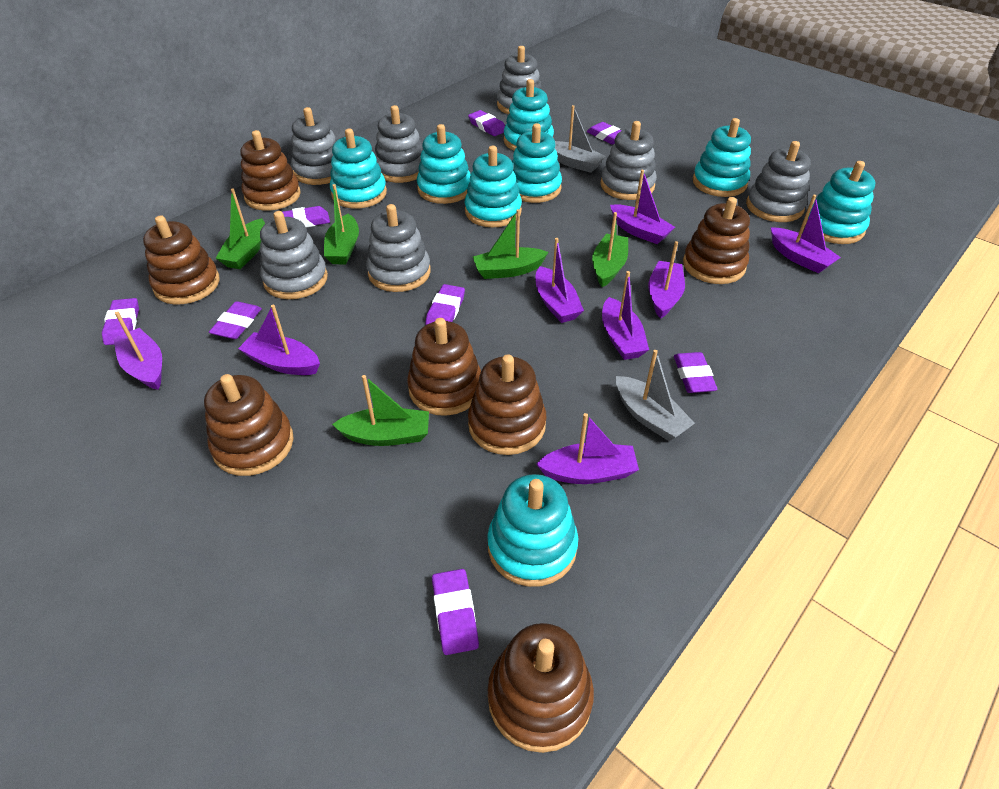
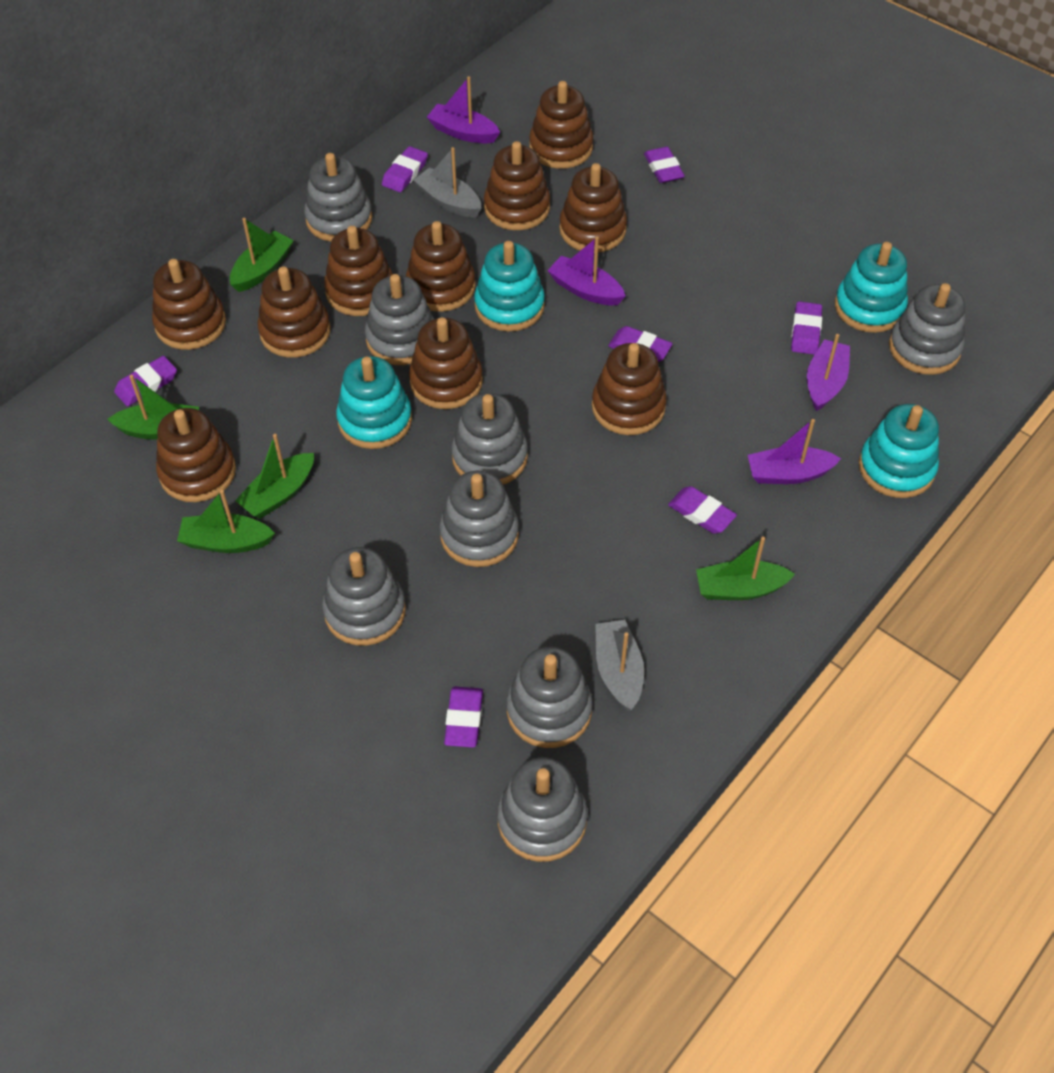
brown stacking toy: [143,216,220,305] [204,374,293,476] [240,130,301,211] [407,318,481,416] [468,354,546,455] [488,623,594,753] [683,197,750,284] = 7 -> [152,259,226,350] [156,408,236,502] [258,266,331,358] [324,226,393,316] [406,221,476,312] [409,317,483,409] [484,141,550,230] [529,81,593,169] [559,163,627,252] [592,343,667,435] = 10
grey stacking toy: [260,211,328,299] [291,107,336,185] [366,204,431,292] [375,105,423,183] [497,46,542,114] [600,121,657,200] [746,141,811,222] = 7 -> [304,153,372,242] [322,547,406,646] [365,274,434,365] [439,471,519,567] [451,393,528,485] [497,757,588,862] [506,647,593,748] [889,283,965,375] = 8
purple boat: [113,311,162,390] [238,304,320,375] [535,238,584,323] [536,413,639,484] [602,271,649,360] [610,170,675,244] [648,241,685,319] [771,195,841,273] = 8 -> [427,76,500,143] [547,237,626,305] [748,419,841,484] [807,334,850,411] = 4
purple eraser: [102,298,139,345] [209,301,262,339] [283,206,330,227] [425,284,465,325] [432,569,479,655] [468,110,505,136] [587,122,622,145] [674,352,718,393] = 8 -> [114,356,177,406] [382,146,428,192] [444,687,483,747] [608,326,673,362] [644,147,685,183] [668,486,737,534] [791,301,822,355] = 7
turquoise stacking toy: [330,128,387,209] [417,124,471,204] [465,146,522,228] [487,474,578,587] [504,79,554,151] [512,123,562,203] [693,118,751,197] [805,161,876,244] = 8 -> [336,356,412,449] [474,241,545,332] [835,242,908,333] [859,404,939,498] = 4

